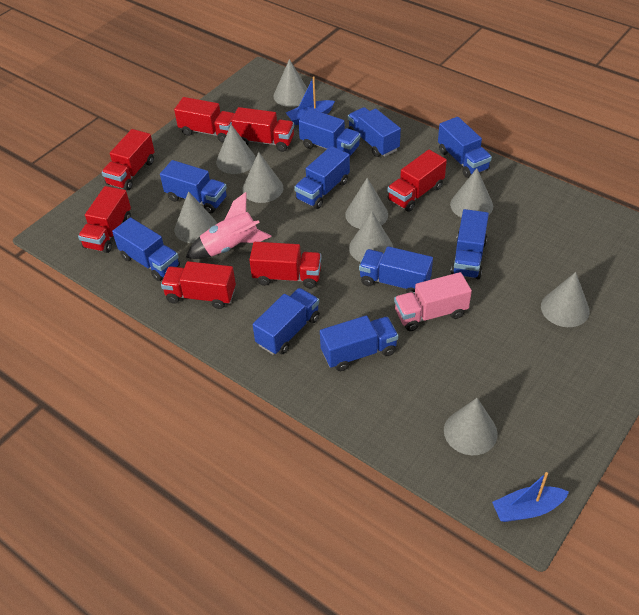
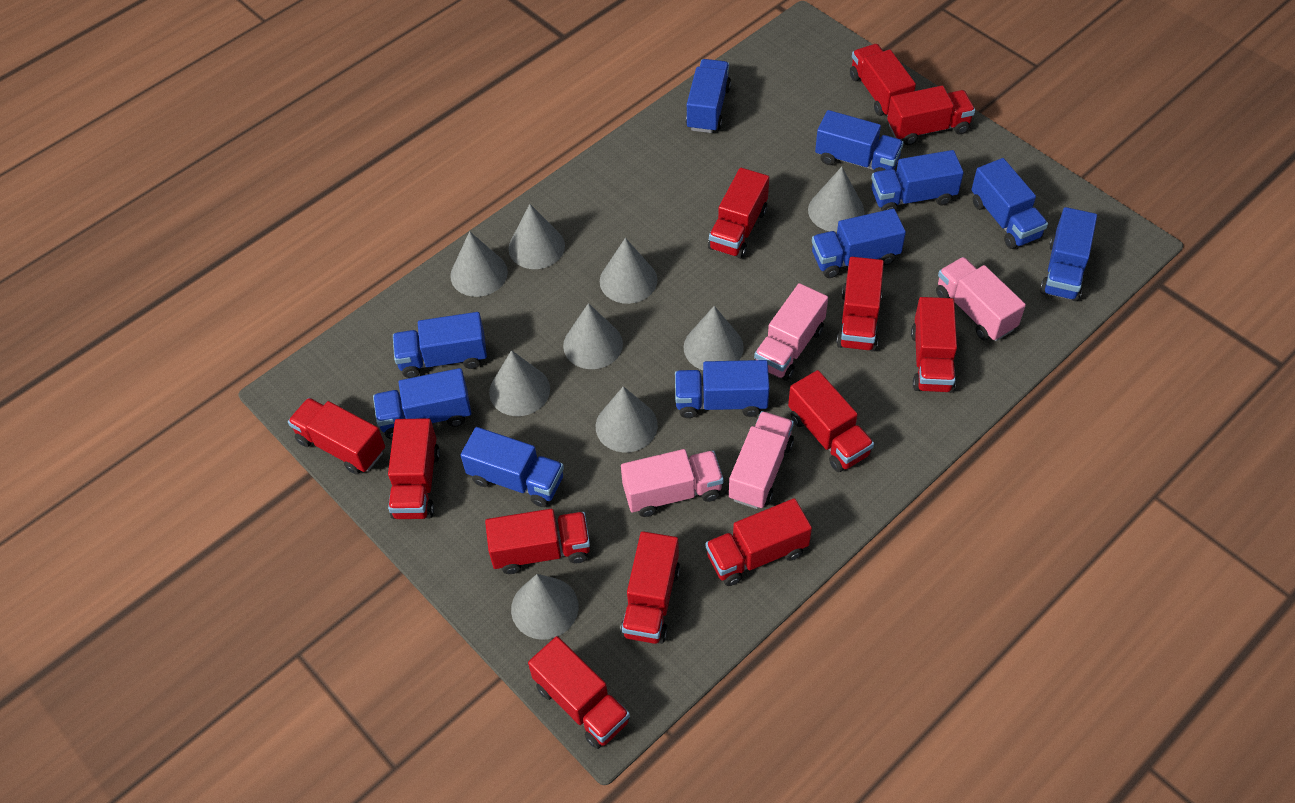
blue boat: [286,77,335,125] [492,472,569,522] = 2 -> none = 0
pink rocket: [186,192,272,259] = 1 -> none = 0
pink truck: [394,272,472,331] = 1 -> [621,449,724,517] [729,411,794,509] [754,283,828,381] [936,257,1026,341] = 4
red truck: [78,186,131,253] [102,129,155,191] [161,261,236,309] [174,97,235,143] [231,107,294,152] [249,242,322,289] [388,150,447,212] = 7 -> [288,398,385,474] [388,418,440,519] [485,509,590,574] [528,636,630,749] [620,531,680,644] [706,498,812,586] [708,168,769,259] [788,370,874,472] [836,257,884,351] [850,44,916,116] [887,86,975,145] [911,297,957,393] = 12

